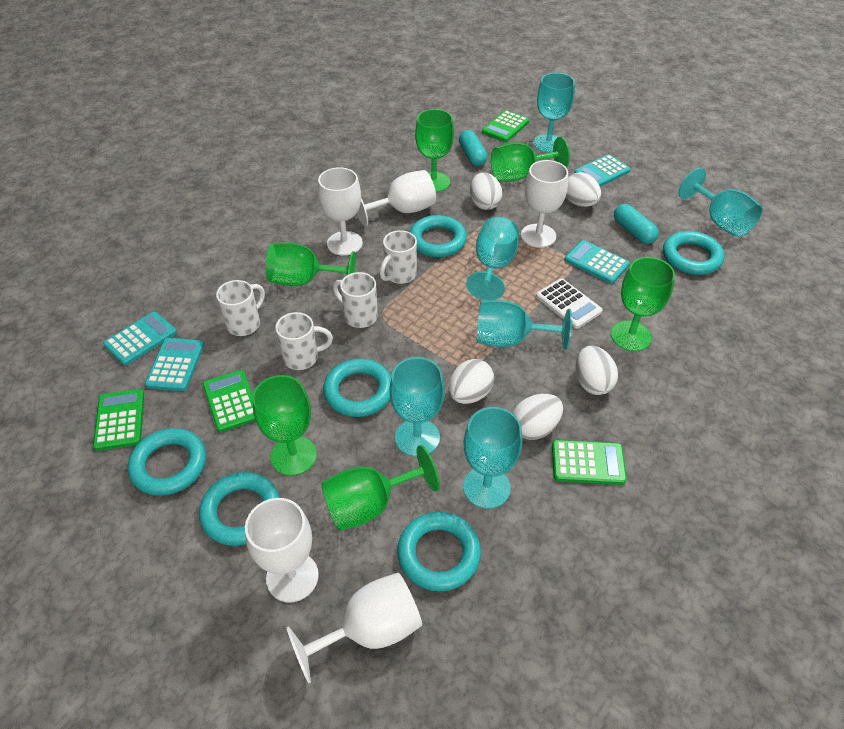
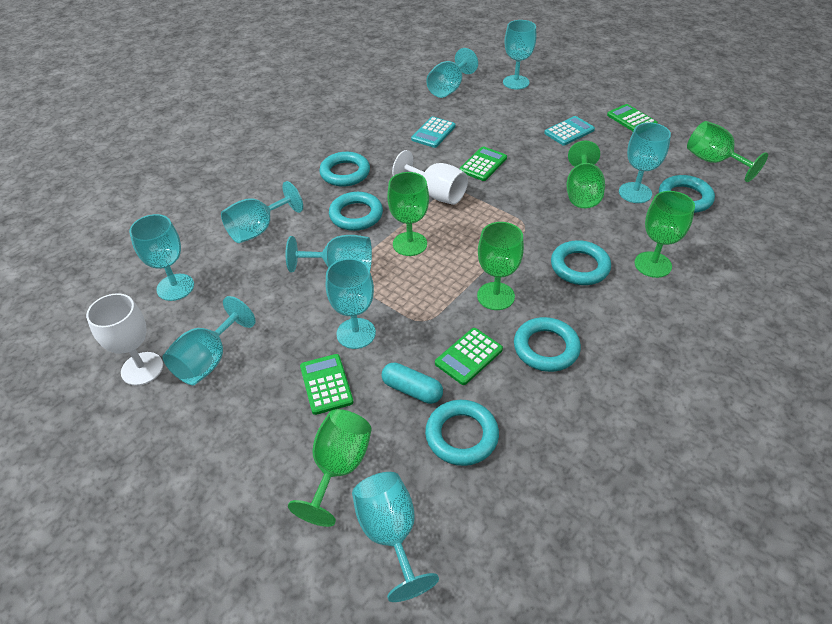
turquoise calculator: [103,312,177,365] [145,338,204,391] [565,240,630,284] [574,154,630,186] = 4 -> [411,117,456,148] [544,116,595,146] = 2
turquoise capsule: [459,130,487,166] [614,204,659,244] = 2 -> [382,363,443,404] = 1
turquoise goblet: [389,357,445,457] [463,407,523,509] [466,217,519,301] [477,300,572,350] [533,73,575,153] [678,168,763,237] = 6 -> [129,214,194,301] [162,296,256,385] [221,181,303,243] [285,235,372,272] [326,258,376,349] [352,472,439,602] [426,48,478,98] [503,20,536,90] [619,122,671,203] = 9
white calculator: [536,278,603,329] = 1 -> none = 0
white egg: [449,359,494,404] [470,172,502,210] [513,394,563,440] [566,172,601,207] [575,346,618,395] = 5 -> none = 0
white goblet: [245,498,319,603] [287,573,422,684] [318,167,363,256] [357,170,436,227] [521,160,568,248] = 5 -> [86,293,163,386] [392,150,468,205] = 2
white mug: [216,280,265,336] [275,312,333,370] [333,272,378,328] [380,230,417,284] = 4 -> none = 0

